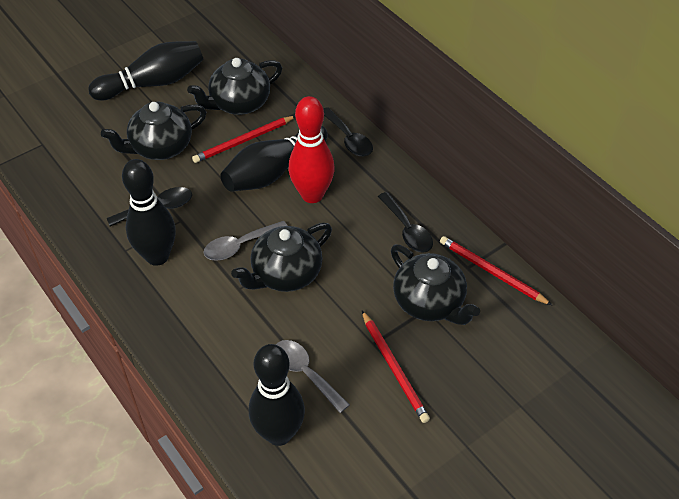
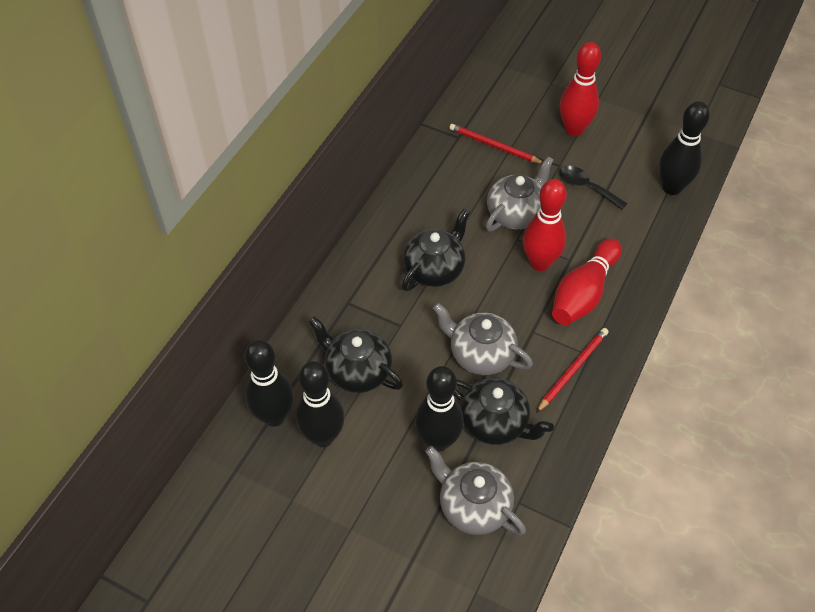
black spoon: [107,187,192,227] [323,107,373,156] [378,192,433,253] = 3 -> [560,166,628,210] = 1
black teapot: [101,102,206,160] [187,58,282,115] [231,223,332,292] [391,245,480,325] = 4 -> [308,316,403,393] [402,209,470,291] [453,378,554,445] = 3
grey spoon: [203,221,288,261] [276,340,350,413] = 2 -> none = 0
grey teapot: none = 0 -> [425,446,526,535] [433,302,533,375] [486,156,554,231] = 3
red bowling pin: [288,96,335,203] = 1 -> [523,179,567,271] [552,239,622,325] [560,42,601,136] = 3
red pencil: [192,116,295,163] [362,311,430,423] [440,236,552,305] = 3 -> [449,124,543,164] [536,328,608,413] = 2

